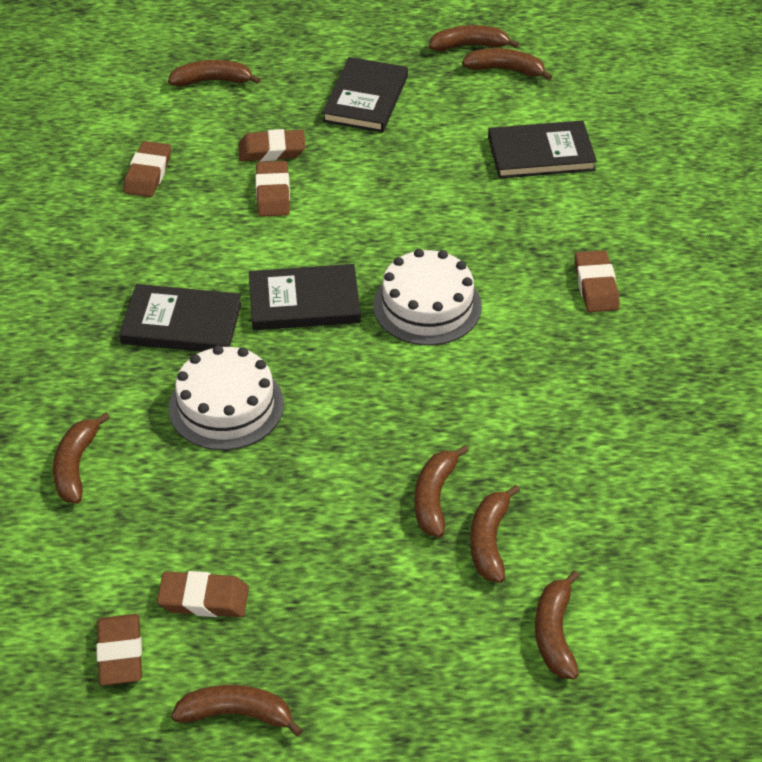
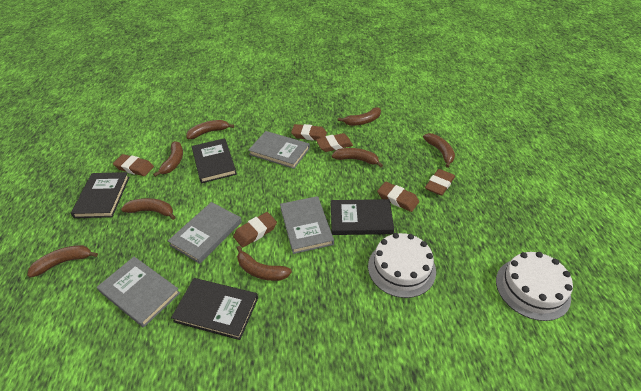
grey book: none = 0 -> [97,257,180,328] [168,202,242,264] [248,131,310,169] [280,196,334,254] = 4

